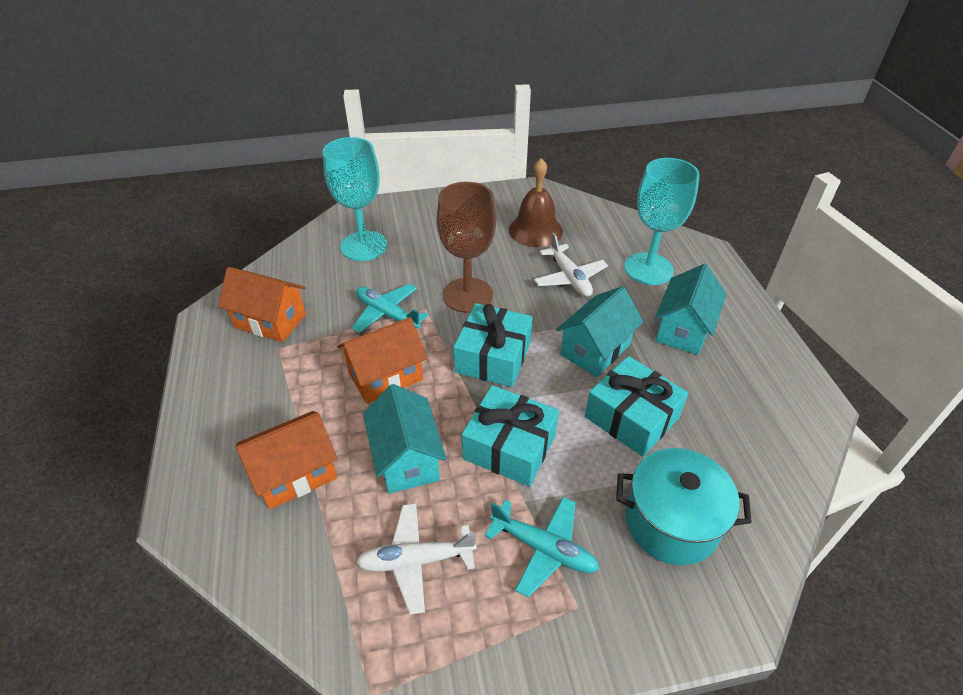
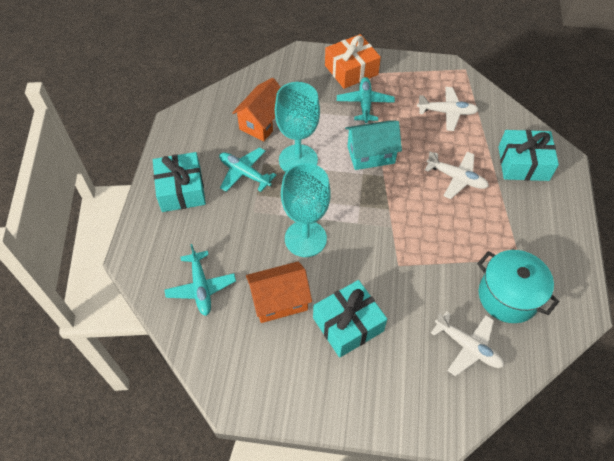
brown bell: [509,158,563,247] = 1 -> none = 0
brown goblet: [437,182,496,313] = 1 -> none = 0
orange gift: none = 0 -> [325,34,381,89] = 1
orange house: [218,267,306,342] [236,411,338,510] [337,317,427,404] = 3 -> [232,78,281,141] [246,261,312,323] = 2
turquoise house: [363,384,446,494] [556,286,643,377] [655,264,727,355] = 3 -> [345,120,402,170] = 1
turquoise plane: [352,284,428,333] [485,497,599,598] = 2 -> [164,244,236,316] [219,147,276,192] [337,77,395,123] = 3
white plane: [356,503,477,615] [534,233,608,297] = 2 -> [417,87,479,131] [425,151,489,199] [431,311,504,377] = 3

